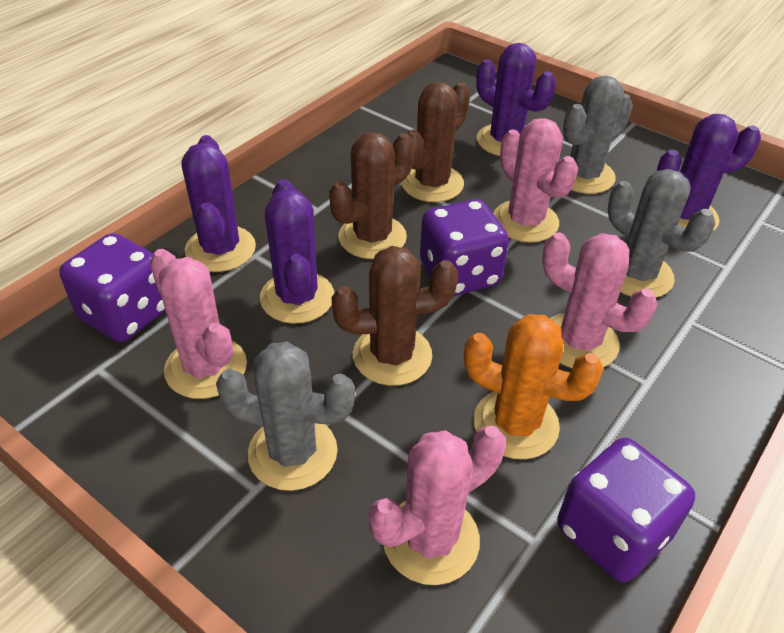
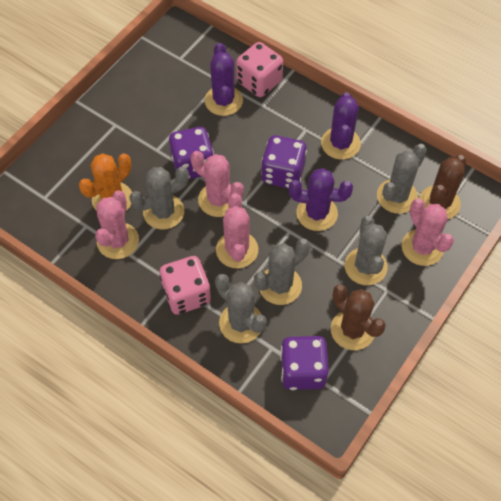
brown cactus: [329,132,415,259] [331,246,458,386] [401,82,470,202] = 3 -> [331,285,386,350] [419,155,466,219] = 2
grey cactus: [216,342,355,491] [563,75,633,194] [608,169,715,298] = 3 -> [129,167,189,230] [215,274,267,343] [254,239,310,305] [345,216,388,285] [377,144,427,214] = 5
pink dice: none = 0 -> [159,256,211,315] [236,42,283,97] = 2
purple cactus: [182,135,256,272] [260,179,334,324] [476,43,556,156] [657,114,761,232] = 4 -> [205,43,243,116] [289,168,353,231] [321,92,361,160] = 3

